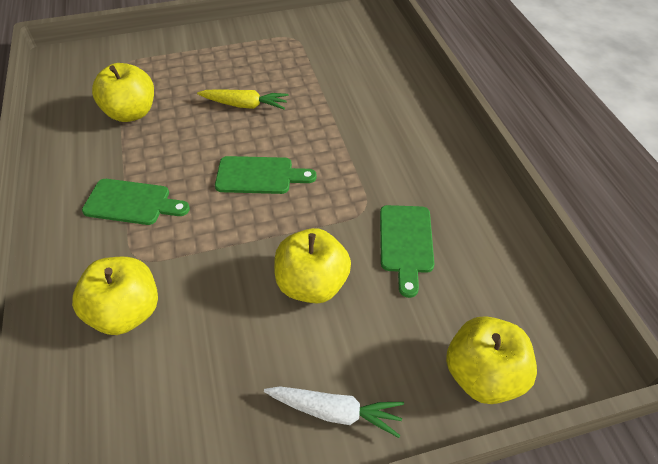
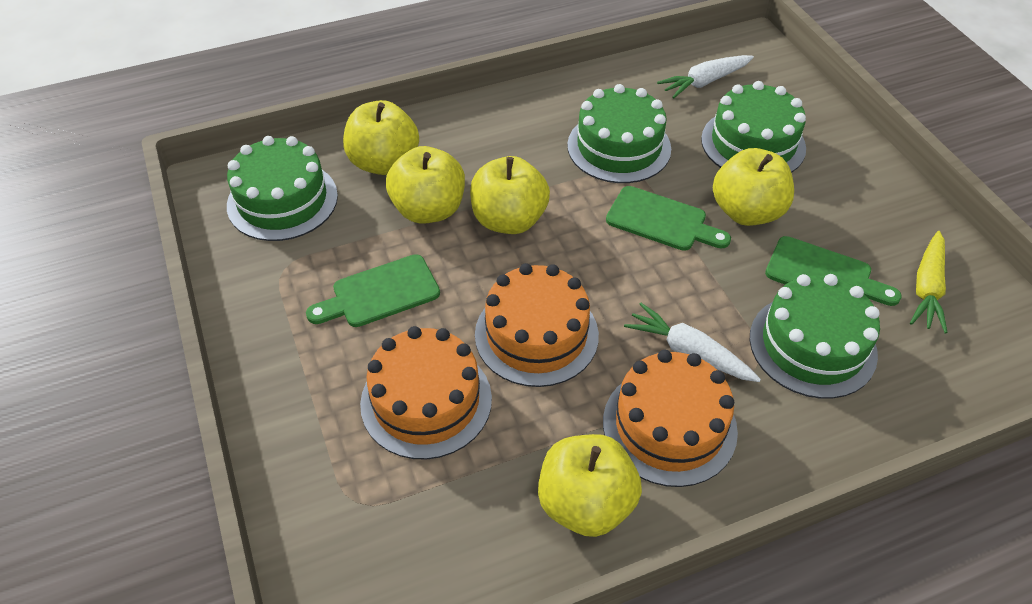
green cake: none = 0 -> [227,136,338,241] [567,84,671,183] [701,81,806,173] [750,274,880,399] = 4
orange cake: none = 0 -> [360,326,492,460] [475,263,599,387] [603,350,738,487] = 3
white carrot: [264,386,404,438] = 1 -> [624,303,761,382] [657,55,754,98] = 2
yellow apple: [72,257,158,335] [92,63,154,122] [274,228,351,303] [446,316,537,404] = 4 -> [343,100,419,175] [386,146,465,224] [470,156,550,234] [538,434,642,537] [713,148,794,226] = 5

